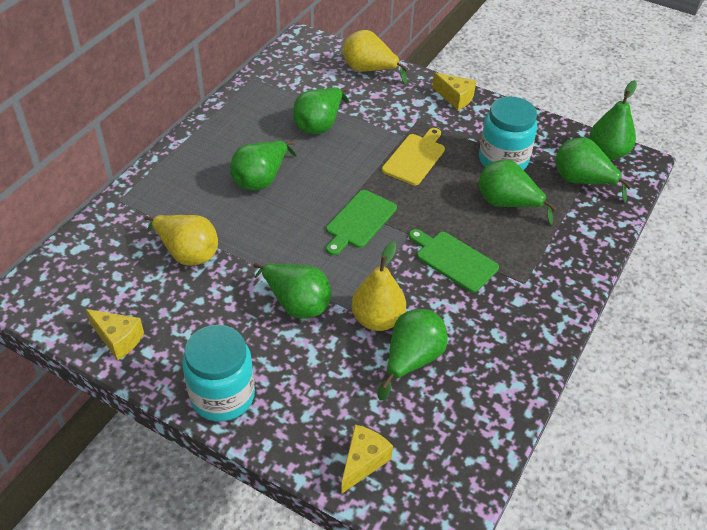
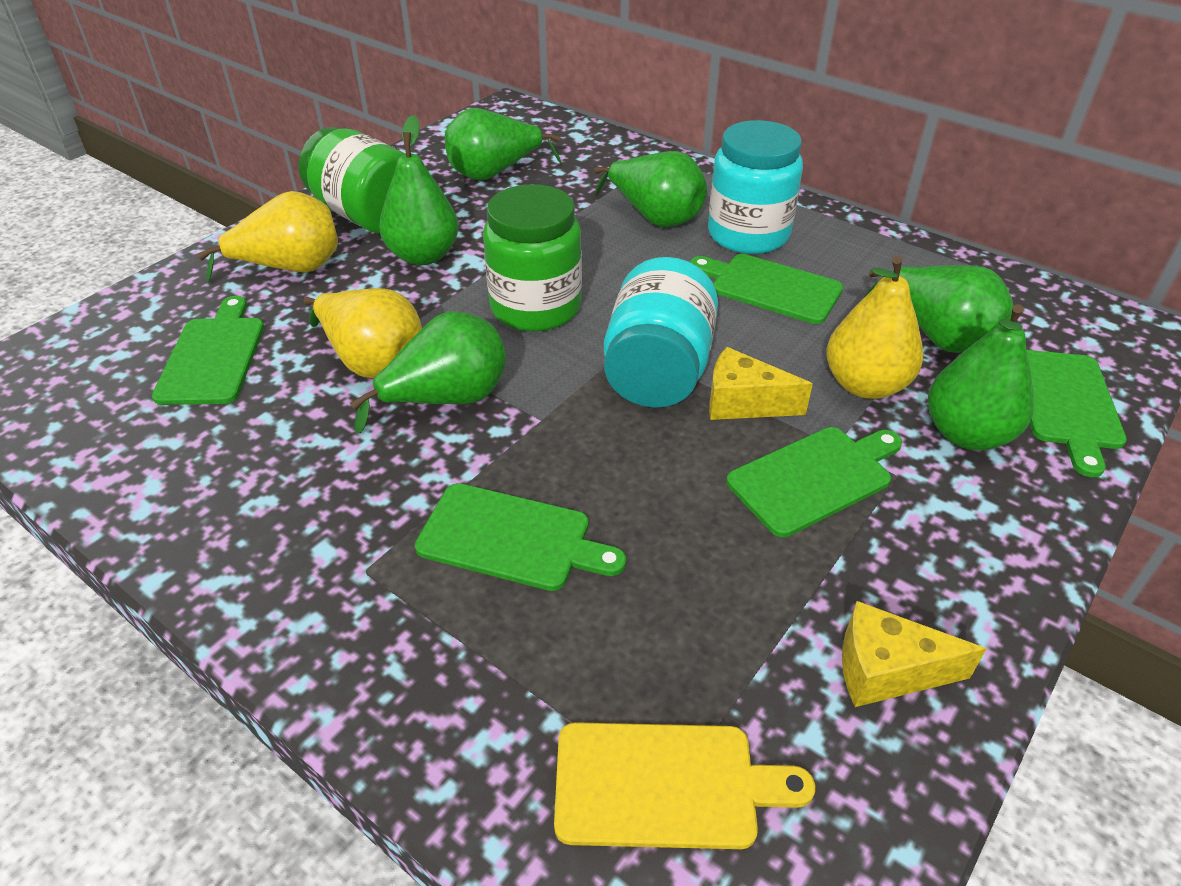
green cutting board: [326,190,397,255] [409,229,499,293] = 2 -> [152,296,264,405] [415,483,626,591] [690,254,843,324] [726,427,902,537] [1026,350,1127,477] = 5
green jar: none = 0 -> [299,127,405,234] [483,184,582,332] = 2
green pear: [230,140,297,190] [253,263,332,319] [293,87,349,134] [378,309,448,400] [478,160,557,225] [555,137,632,203] [589,80,637,160] = 7 -> [350,311,506,434] [379,115,459,265] [445,108,562,181] [594,151,707,227] [863,266,1013,353] [928,304,1034,450] = 6
yellow cheese: [86,309,144,360] [341,425,393,494] [432,72,476,110] = 3 -> [709,347,813,420] [842,601,986,707] = 2

